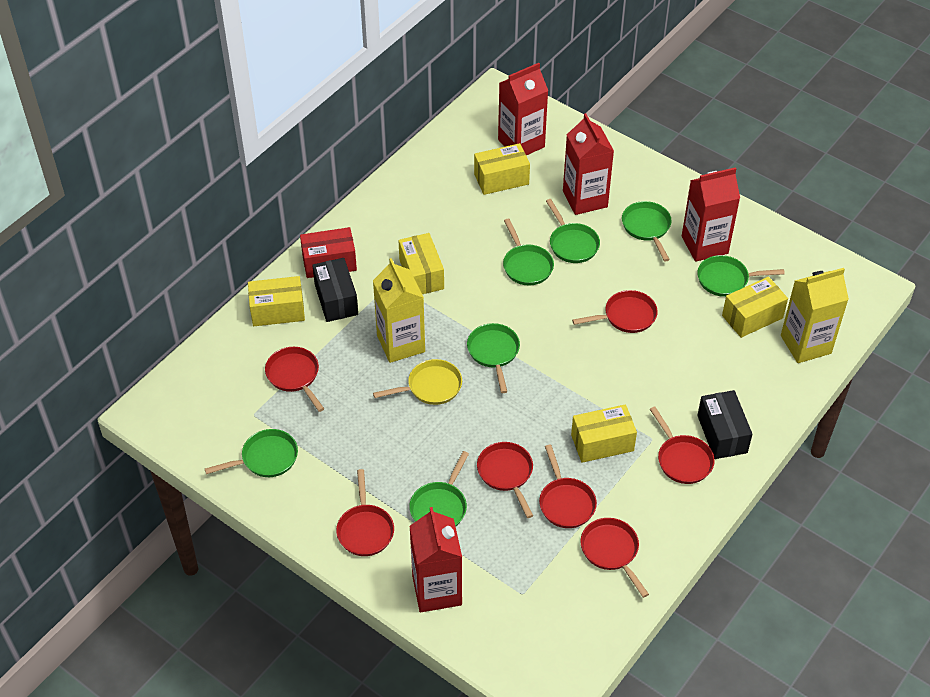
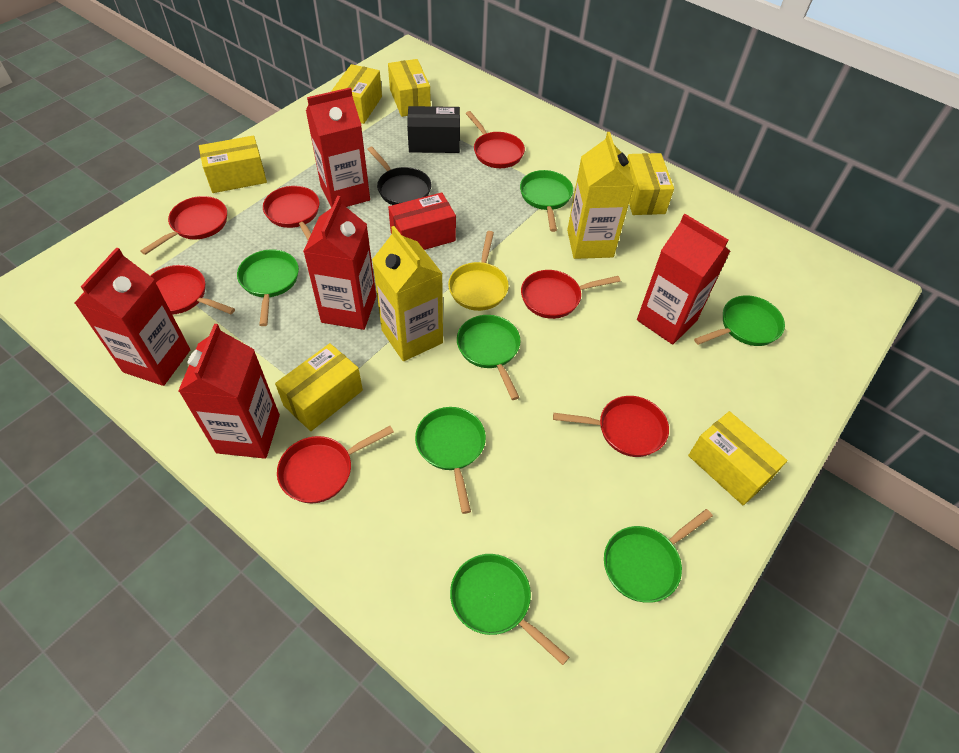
black box: [312,258,358,322] [697,390,753,459] = 2 -> [407,106,460,153] = 1
black pan: none = 0 -> [367,147,431,205] = 1
red carton: [410,507,462,612] [498,63,548,156] [563,113,614,215] [682,167,740,262] = 4 -> [74,247,190,386] [178,324,280,459] [303,196,376,330] [306,87,370,208] [637,214,730,345] = 5
yellow box: [248,276,305,326] [398,233,444,294] [474,143,530,195] [571,404,637,463] [722,277,788,338] = 5 -> [199,136,267,193] [275,343,363,431] [331,64,382,124] [388,59,431,117] [627,153,674,215] [688,411,788,505] = 6

